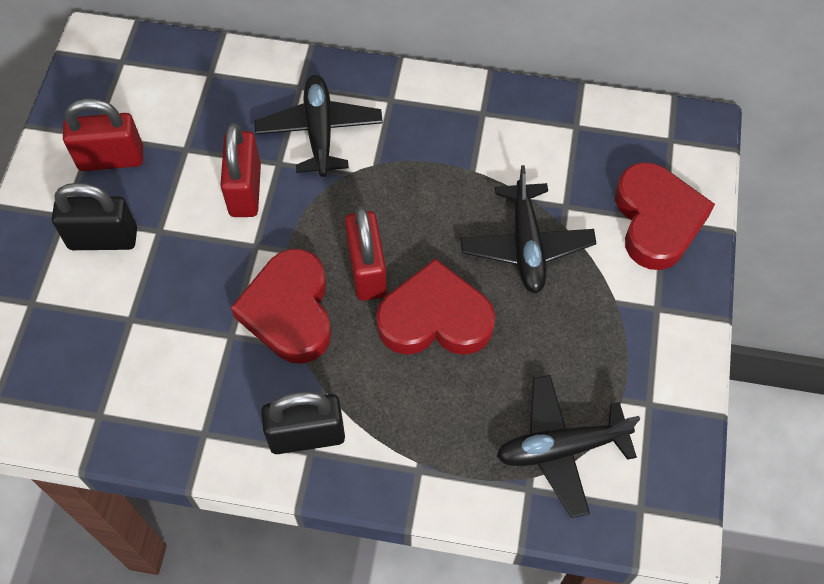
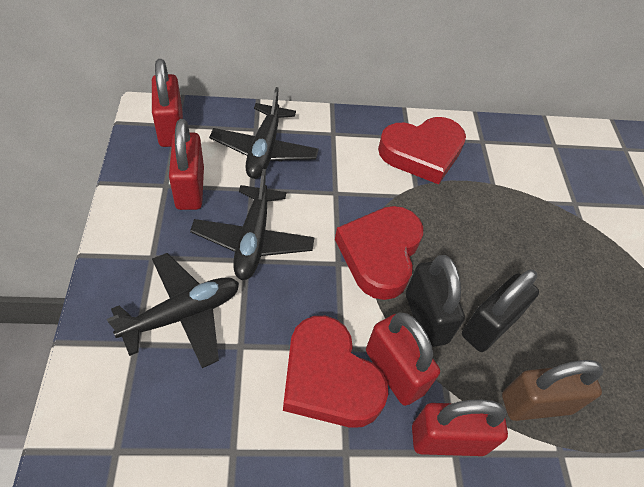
brown padlock: none = 0 -> [502,360,603,421] = 1
red padlock: [63,98,143,171] [220,123,261,217] [345,206,387,301] = 3 -> [152,59,183,147] [169,119,204,210] [366,313,440,406] [412,400,508,456] = 4

